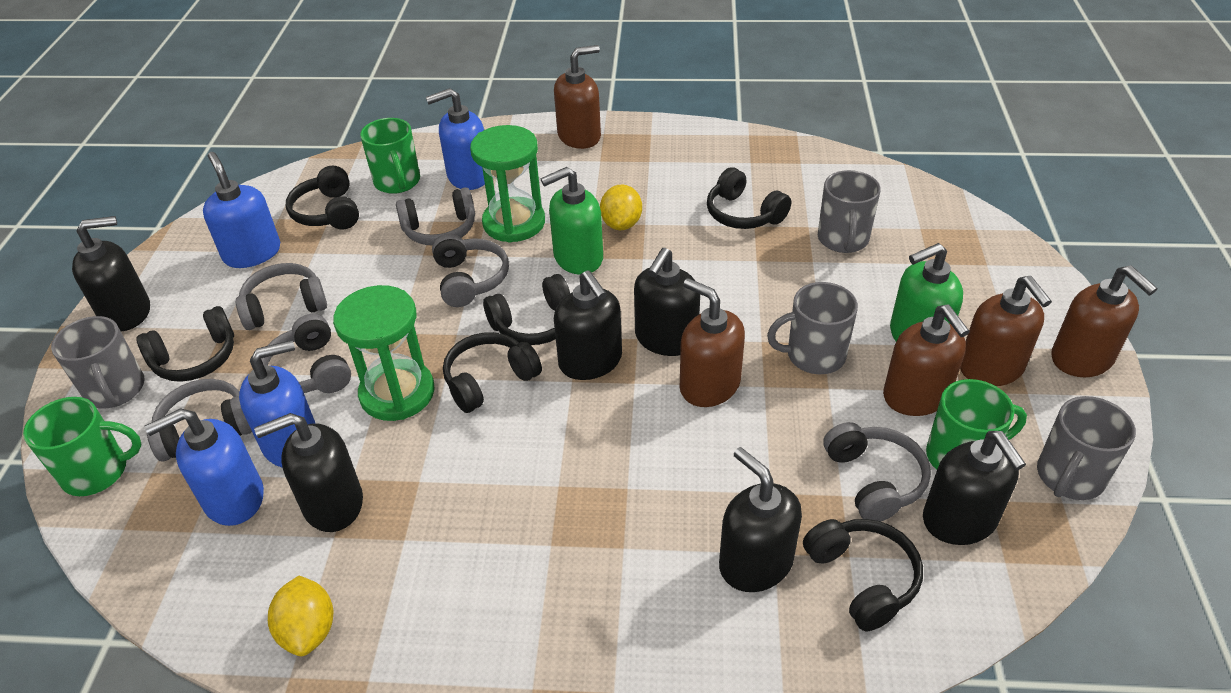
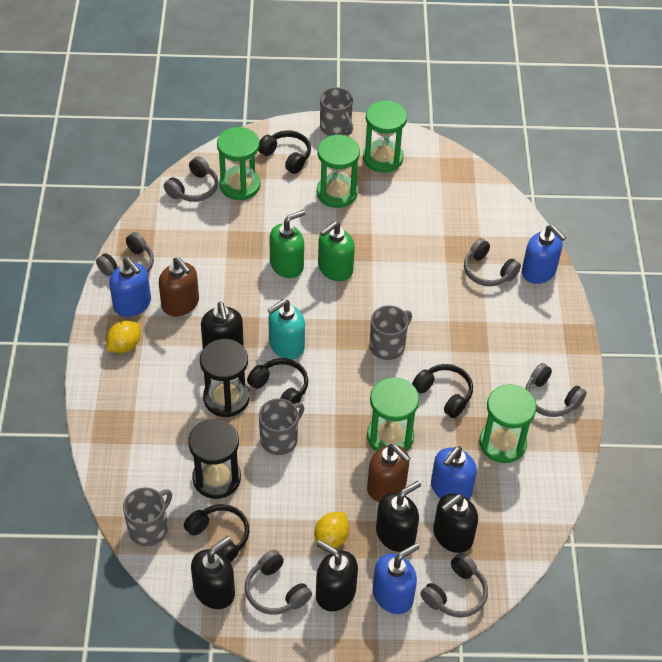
black headphones: [136,306,234,382] [286,165,359,230] [443,332,542,413] [483,274,570,345] [707,167,791,229] [803,519,923,631] = 6 -> [184,504,249,563] [247,358,308,404] [258,130,311,174] [412,364,473,418] = 4
black hourglass: none = 0 -> [188,419,241,499] [200,339,250,417] = 2
black soap dispenser: [72,216,150,332] [254,413,363,532] [554,270,622,380] [634,248,700,356] [719,447,802,592] [923,431,1026,545] = 6 -> [191,536,235,609] [201,302,244,349] [316,540,358,611] [376,481,421,552] [433,494,478,553] = 5
brown soap dispenser: [554,45,601,149] [680,278,745,407] [883,305,970,416] [960,276,1052,386] [1051,265,1157,377] = 5 -> [159,257,199,316] [367,444,411,502] = 2
green hourglass: [333,285,435,421] [470,125,545,243] = 2 -> [217,127,261,200] [317,134,360,208] [363,100,407,173] [367,377,419,451] [479,384,536,463] = 5
green mug: [23,397,141,496] [360,118,420,194] [926,379,1027,470] = 3 -> none = 0
turquoise soap dispenser: none = 0 -> [268,299,305,360] = 1

